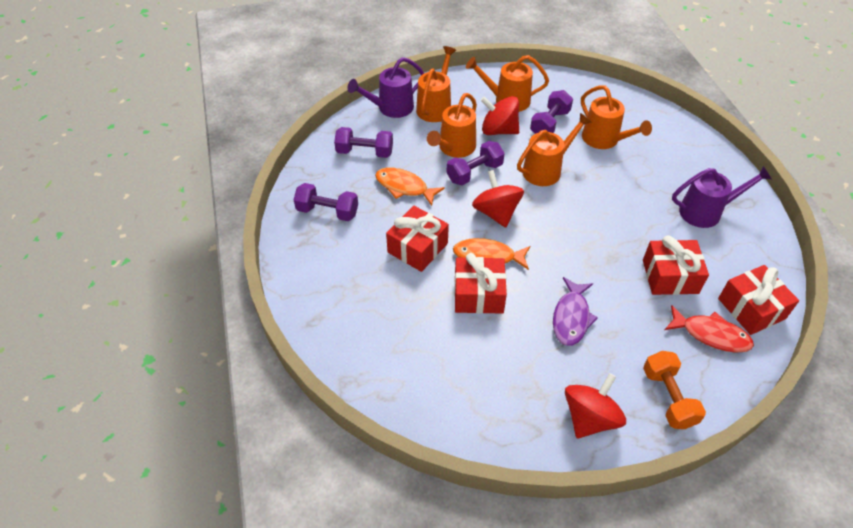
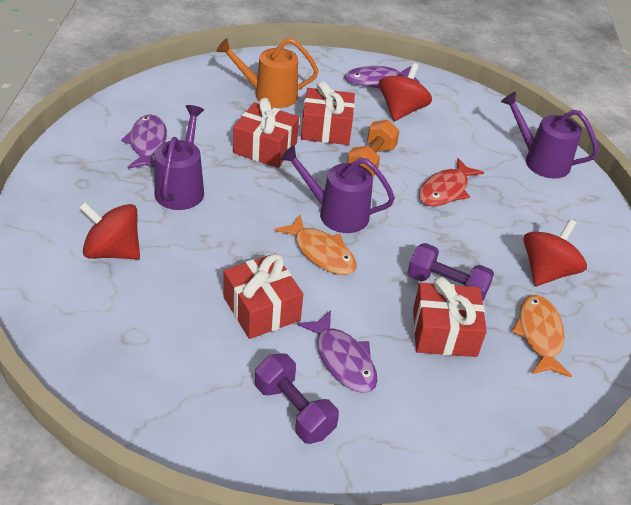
orange watering can: [416,46,456,122] [427,93,477,158] [466,55,549,112] [517,113,592,186] [581,85,652,149] = 5 -> [216,38,319,108] = 1
purple dumbbell: [293,183,358,221] [334,127,393,158] [446,141,505,185] [530,90,573,134] = 4 -> [255,353,339,444] [408,243,494,302] = 2
purple fish: [553,277,598,346] = 1 -> [121,114,167,169] [297,310,378,393] [344,66,419,89] = 3
purple watering can: [347,57,424,118] [672,166,772,228] = 2 -> [154,105,204,210] [280,146,395,233] [501,92,599,179] = 3

